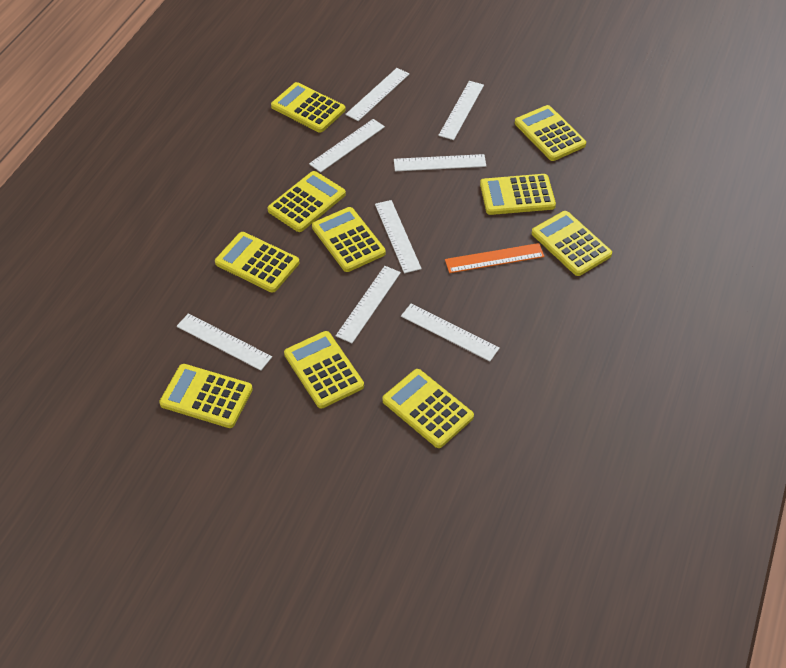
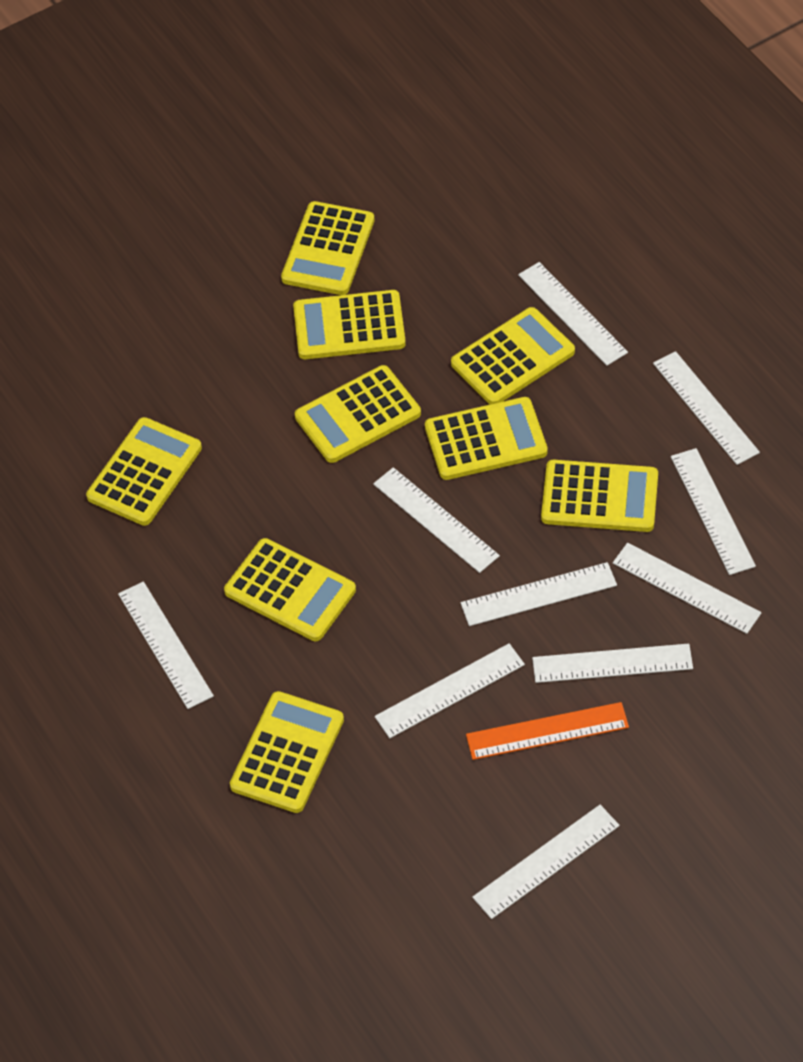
white ruler: [177,313,272,371] [309,119,385,173] [336,266,401,343] [345,68,409,121] [375,200,422,273] [394,154,486,171] [401,304,500,361] [438,81,484,140] = 8 -> [118,581,214,709] [373,467,500,573] [375,643,525,738] [461,562,617,626] [472,805,620,919] [518,262,628,366] [532,644,693,683] [613,543,761,634] [653,351,760,465] [671,448,756,575] = 10
yellow calculator: [159,364,253,428] [215,232,299,293] [268,171,346,232] [271,82,346,133] [284,331,364,409] [312,207,386,272] [382,369,474,448] [480,174,556,215] [515,105,586,161] [532,211,612,276] = 10 -> [86,417,202,526] [224,538,356,641] [230,691,344,813] [281,201,374,295] [293,290,406,359] [295,365,421,463] [425,397,548,480] [451,307,575,404] [541,460,658,532] = 9

